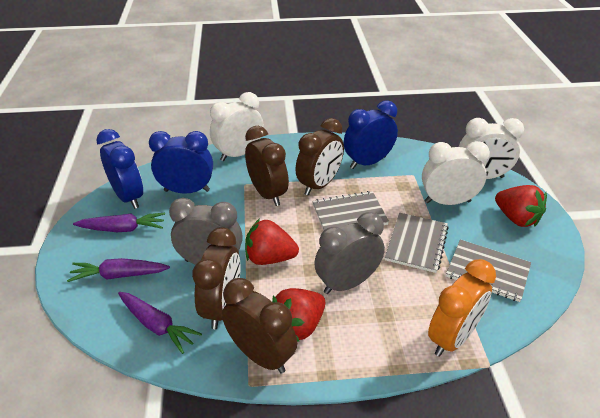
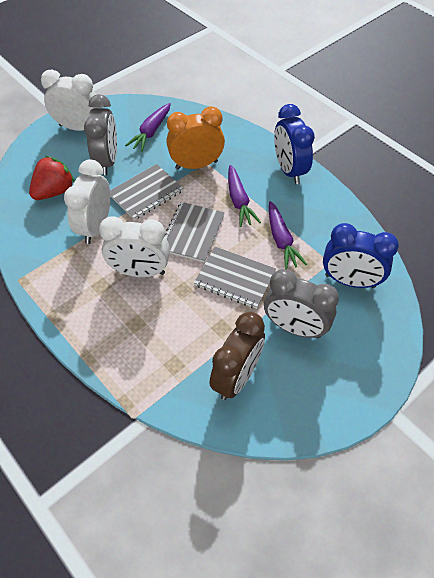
blue clock: [96,129,143,209] [149,131,213,194] [344,100,398,169] = 3 -> [274,104,315,184] [323,223,399,288] = 2
brown clock: [192,227,241,329] [222,278,297,374] [245,126,289,206] [295,118,344,196] = 4 -> [209,312,265,400] = 1
red strawberry: [245,219,299,265] [272,288,325,342] [495,185,547,227] = 3 -> [29,156,75,200] = 1

